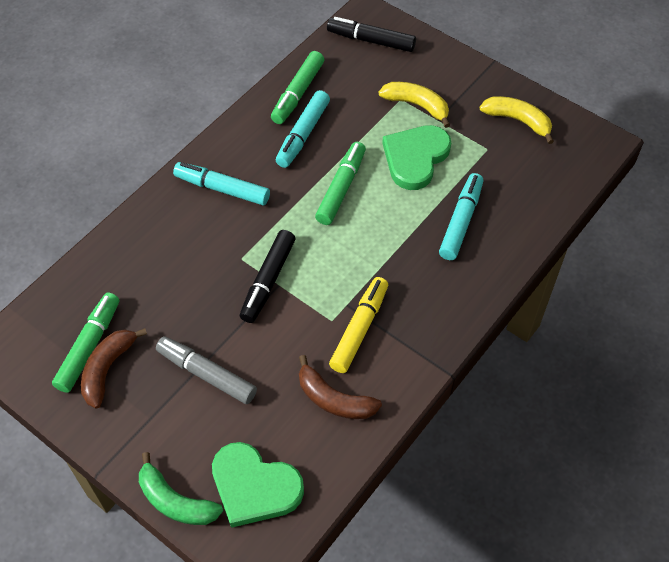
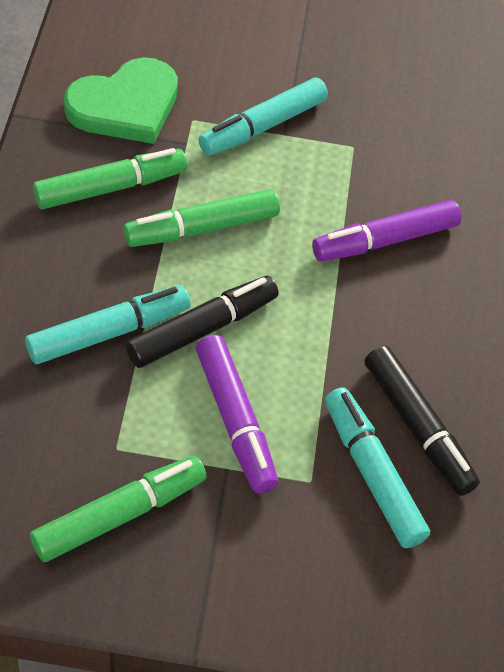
brown banana: [81,328,147,409] [299,355,382,419] = 2 -> none = 0
green banana: [139,452,223,525] = 1 -> none = 0
green heart: [212,442,304,528] [382,125,451,190] = 2 -> [64,57,178,144] = 1
grey marker: [156,337,257,404] = 1 -> none = 0
purple marker: none = 0 -> [196,335,278,493] [312,200,462,262] = 2
yellow banana: [379,82,450,128] [480,96,554,144] = 2 -> none = 0
yellow marker: [329,277,388,373] = 1 -> none = 0

